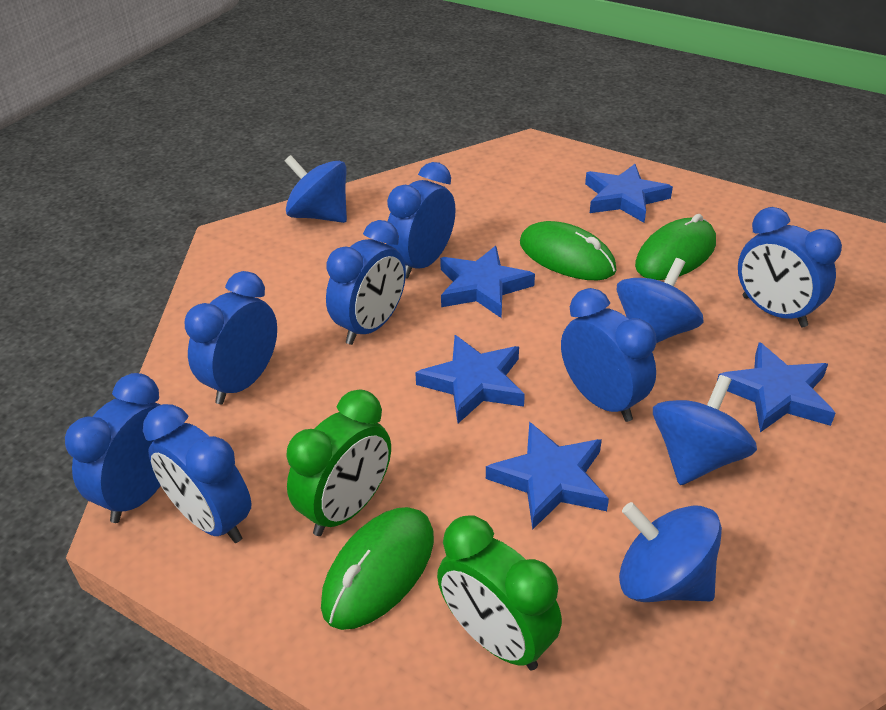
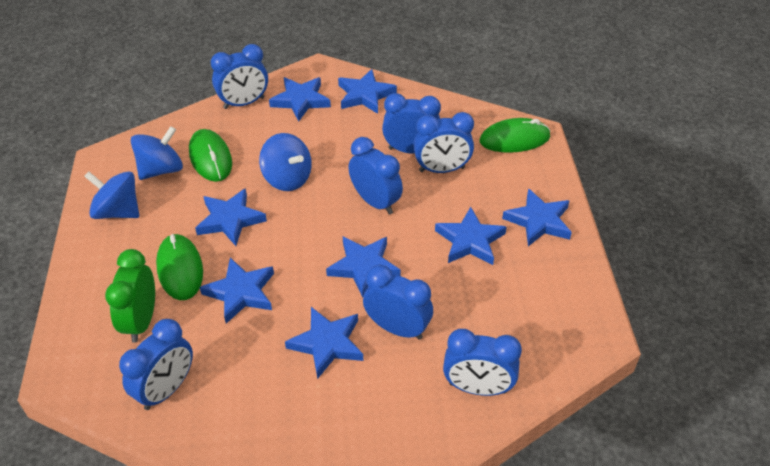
blue spinning top: [285,155,347,223] [617,258,704,343] [619,502,722,602] [653,375,757,485] = 4 -> [84,171,139,219] [131,126,183,180] [259,133,312,191] = 3
blue star: [415,335,525,423] [440,246,535,318] [486,422,609,530] [585,164,673,223] [717,342,836,432] = 5 -> [195,188,267,246] [200,258,274,324] [269,77,331,121] [285,307,363,379] [326,236,401,298] [338,69,397,114] [435,207,507,265] [502,188,572,246] = 8
green clock: [286,390,391,536] [437,516,562,670] = 2 -> [105,249,155,343] = 1

